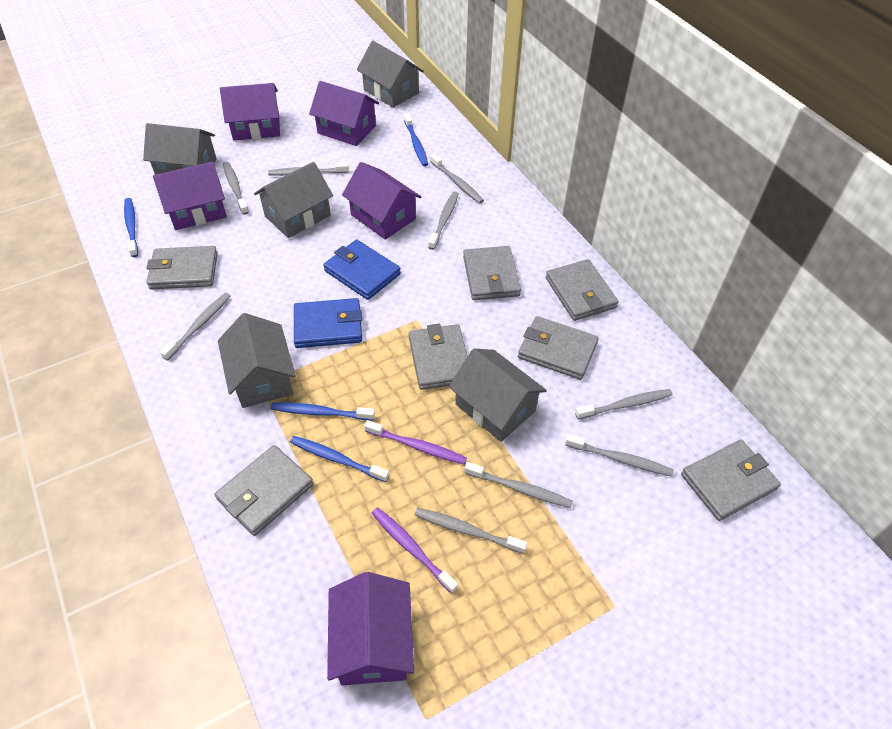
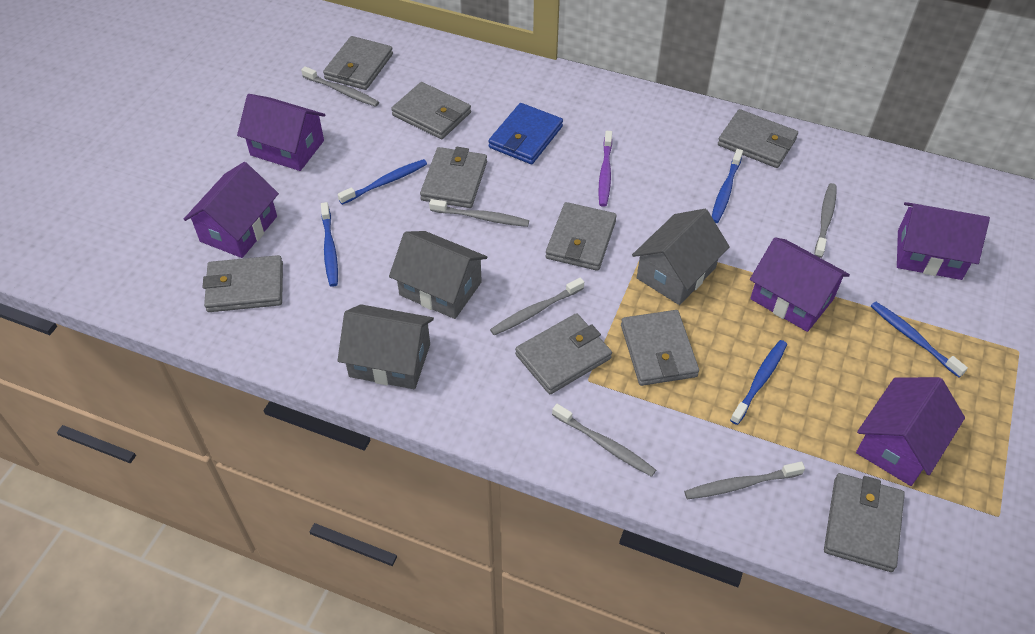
blue toothbrush: [124,198,138,257] [271,402,375,421] [290,436,389,482] [404,113,428,166] = 4 -> [321,202,338,287] [338,159,427,205] [712,149,743,223] [730,340,787,425] [871,302,968,377] = 5
blue wallet: [294,298,362,348] [323,239,401,300] = 2 -> [488,103,563,164] = 1
grey house: [143,123,217,175] [218,313,296,408] [254,162,333,238] [357,41,424,108] [449,349,547,442] = 5 -> [337,304,434,389] [389,231,487,319] [632,209,730,305] = 3
grey toothbrush: [160,293,231,361] [223,162,249,215] [268,163,349,176] [415,508,527,554] [428,191,459,250] [430,153,484,203] [464,462,573,508] [565,434,674,477] [575,389,673,419] = 9 -> [301,66,379,107] [429,199,529,227] [490,277,584,335] [552,404,656,477] [684,462,805,499] [814,183,837,258] = 6
grey wallet: [147,246,218,290] [215,445,314,536] [409,324,468,390] [463,246,521,300] [518,316,598,380] [546,259,619,321] [681,439,781,521] = 7 -> [202,255,283,312] [323,36,393,90] [391,82,471,139] [420,147,487,208] [515,313,612,394] [546,202,617,271] [621,310,699,386] [718,109,798,168] [824,473,905,572] = 9
purple toothbrush: [364,420,467,464] [372,507,458,594] = 2 -> [598,131,612,207] = 1

